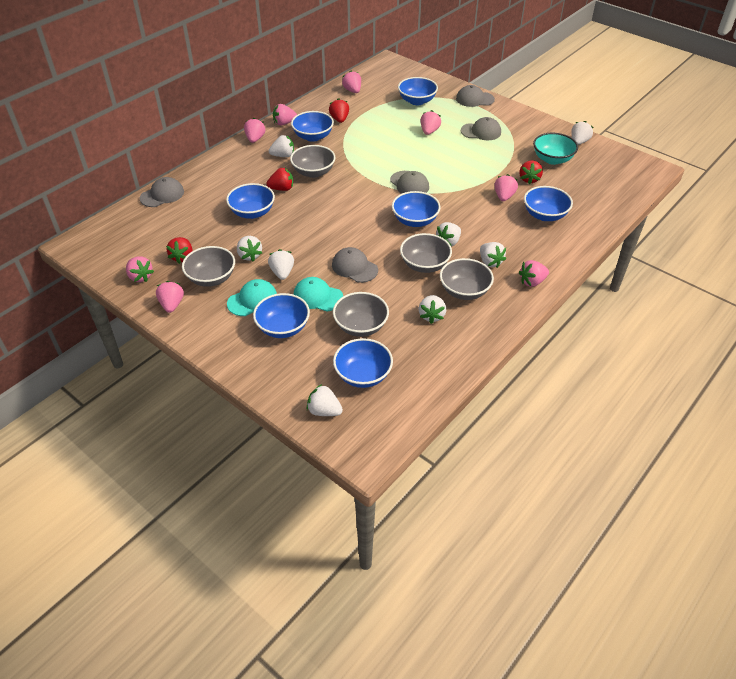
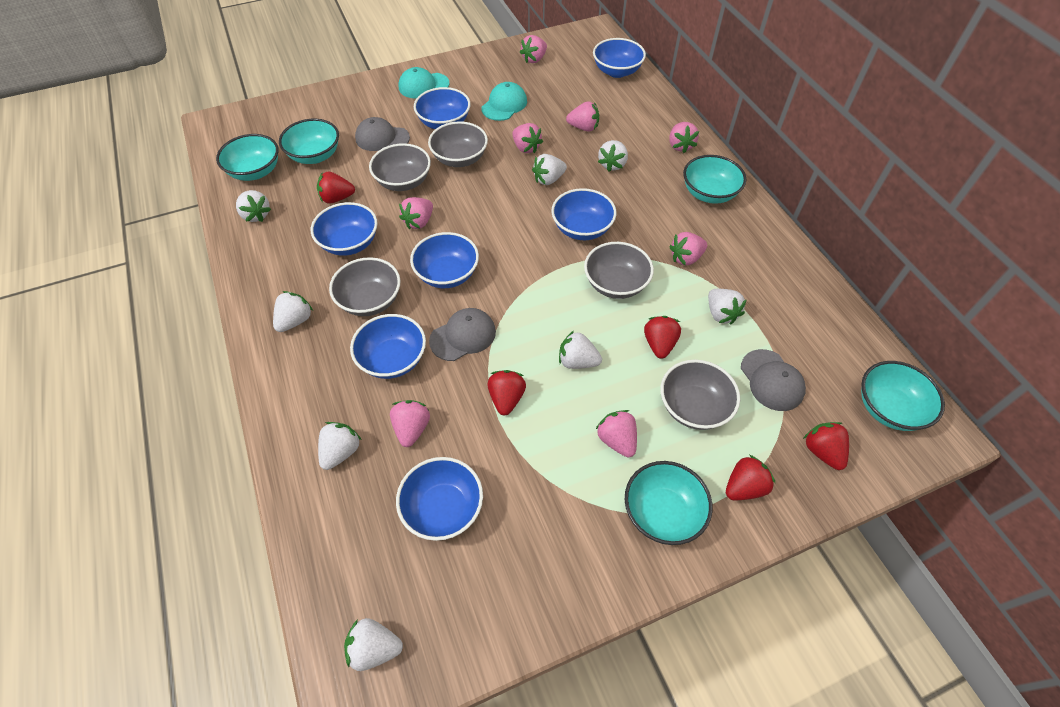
grey cap: [140,177,184,207] [332,247,378,283] [390,171,429,194] [456,85,495,107] [461,117,501,140] = 5 -> [355,117,410,151] [429,308,496,361] [741,349,806,411] = 3
red strawberry: [166,237,192,264] [266,168,293,191] [329,98,349,123] [520,160,543,185] = 4 -> [317,172,355,203] [488,370,526,415] [644,316,681,359] [726,455,775,500] [803,422,849,470] = 5
turquoise bowl: [533,133,578,165] = 1 -> [216,134,278,181] [279,119,339,164] [625,461,713,545] [683,155,746,204] [861,361,945,431] = 5

